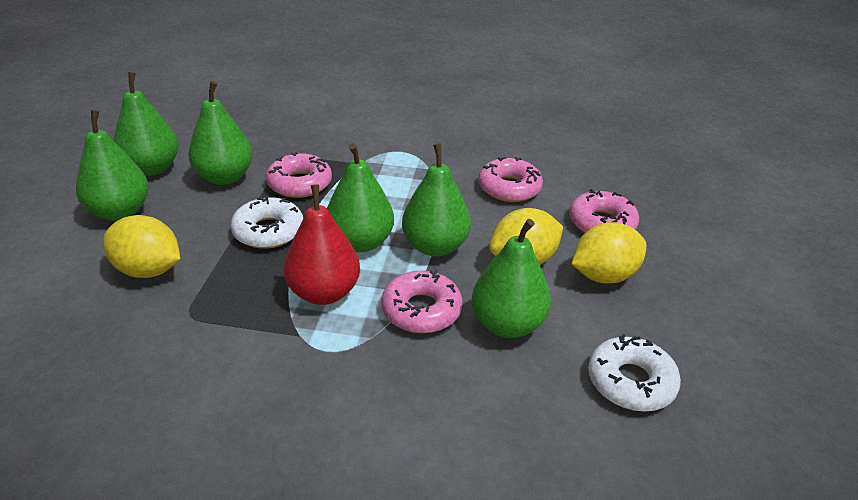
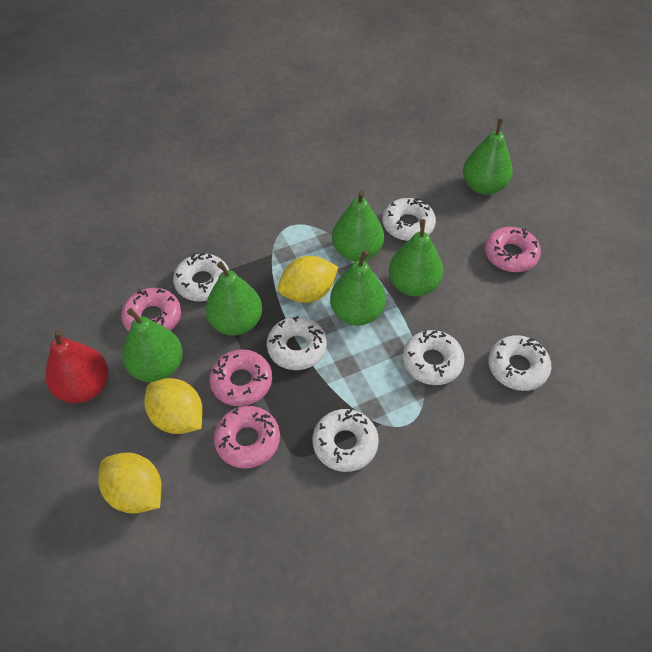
white donut: [231,196,303,249] [588,334,681,411] = 2 -> [173,253,229,301] [267,316,327,370] [313,409,379,472] [383,198,436,241] [403,330,465,385] [488,335,551,391] = 6

